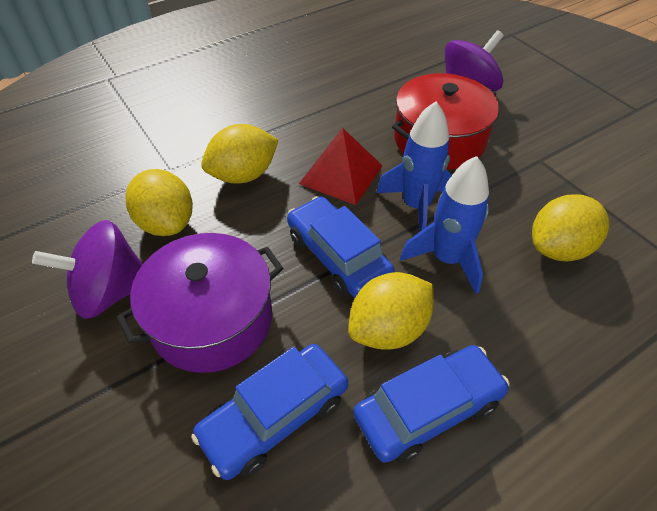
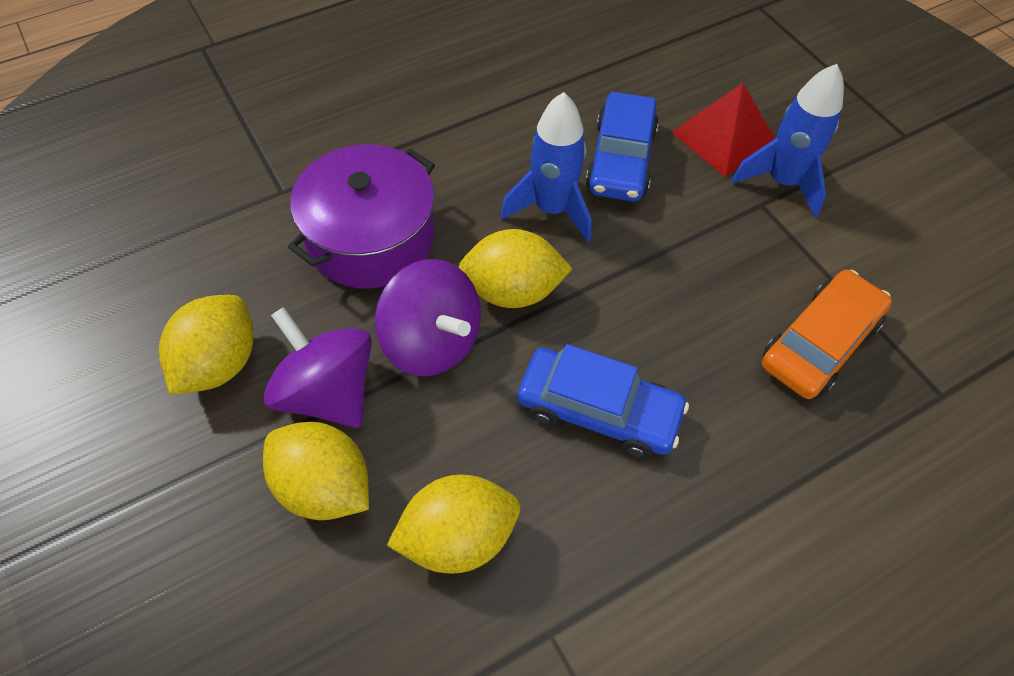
blue car: [191,344,348,480] [287,196,394,298] [354,345,510,463] = 3 -> [517,344,689,458] [586,92,659,202] = 2
orange car: none = 0 -> [762,270,892,399] = 1
red pot: [392,73,499,170] = 1 -> none = 0

